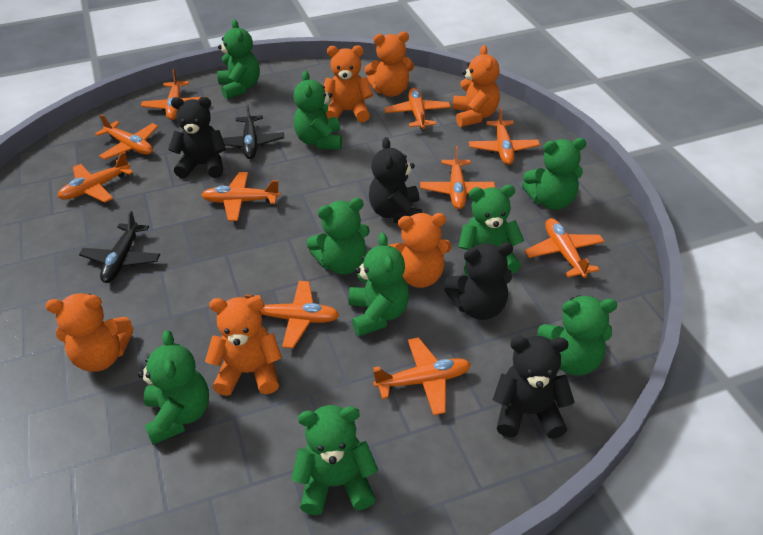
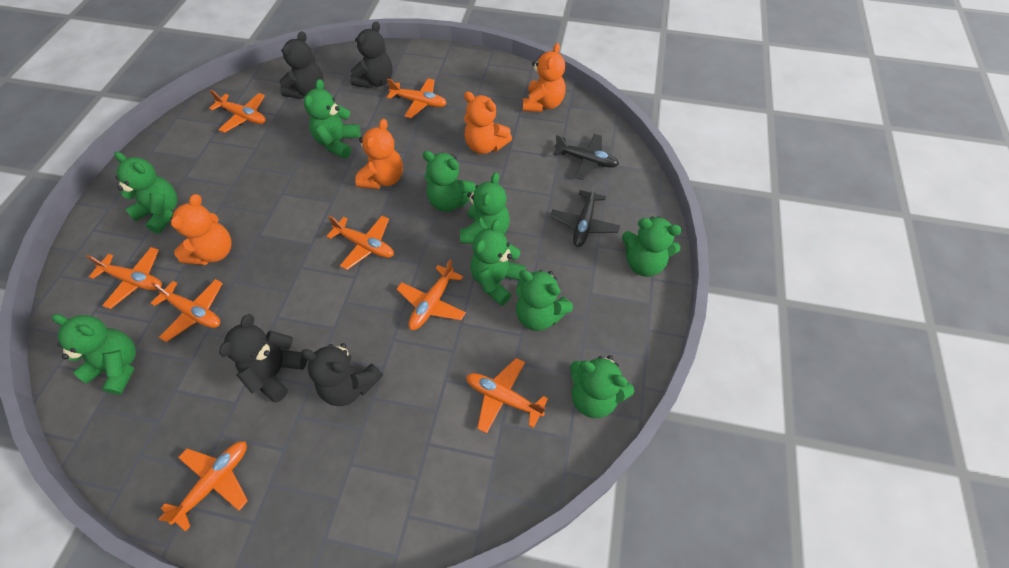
orange plane: [58,152,133,203] [95,114,158,160] [141,69,207,120] [202,172,280,221] [245,281,339,348] [373,337,471,415] [384,88,451,129] [420,146,495,209] [469,107,540,165] [525,218,605,278] = 10 -> [86,247,162,309] [151,279,223,342] [158,441,248,531] [209,90,266,133] [326,216,394,270] [387,78,447,118] [397,260,466,330] [466,358,548,433] = 8
orange teddy bear: [45,293,134,372] [205,297,282,396] [324,45,373,122] [364,31,414,97] [388,213,452,288] [452,45,500,127] = 6 -> [171,194,231,265] [355,119,403,189] [464,92,512,154] [523,43,566,112] = 4

